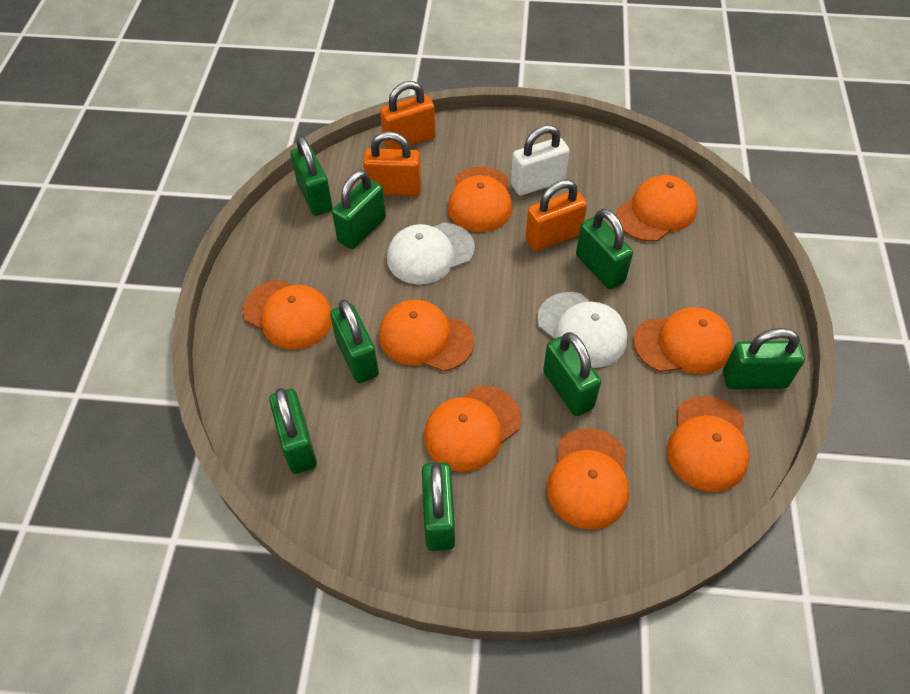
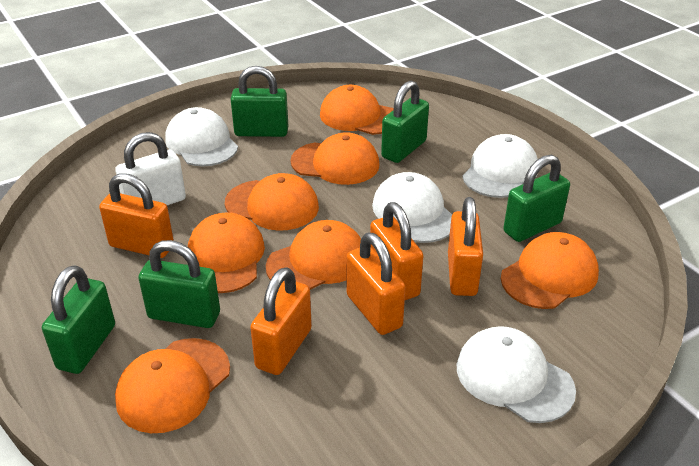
green padlock: [269,388,317,474] [290,136,333,216] [330,300,379,383] [332,170,386,249] [422,462,455,551] [543,332,601,416] [576,209,633,289] [723,328,805,389] = 8 -> [42,265,115,374] [138,240,220,328] [231,66,288,137] [381,81,429,163] [503,155,570,242] = 5
orange cap: [243,280,332,350] [379,300,474,371] [424,386,521,472] [448,166,513,232] [547,428,629,529] [616,175,698,242] [633,307,733,374] [667,396,749,492] = 8 -> [115,338,230,433] [188,212,265,293] [225,173,319,231] [266,220,361,290] [290,132,379,185] [320,85,394,135] [501,232,599,309] = 7
orange padlock: [363,131,422,196] [380,81,435,149] [525,179,587,251] = 3 -> [99,173,174,258] [250,267,312,375] [347,232,405,335] [370,202,423,300] [448,197,483,296] = 5
white cap: [387,223,475,285] [537,292,627,368] = 2 -> [165,107,238,166] [372,172,452,243] [457,326,576,423] [462,134,538,198] = 4

